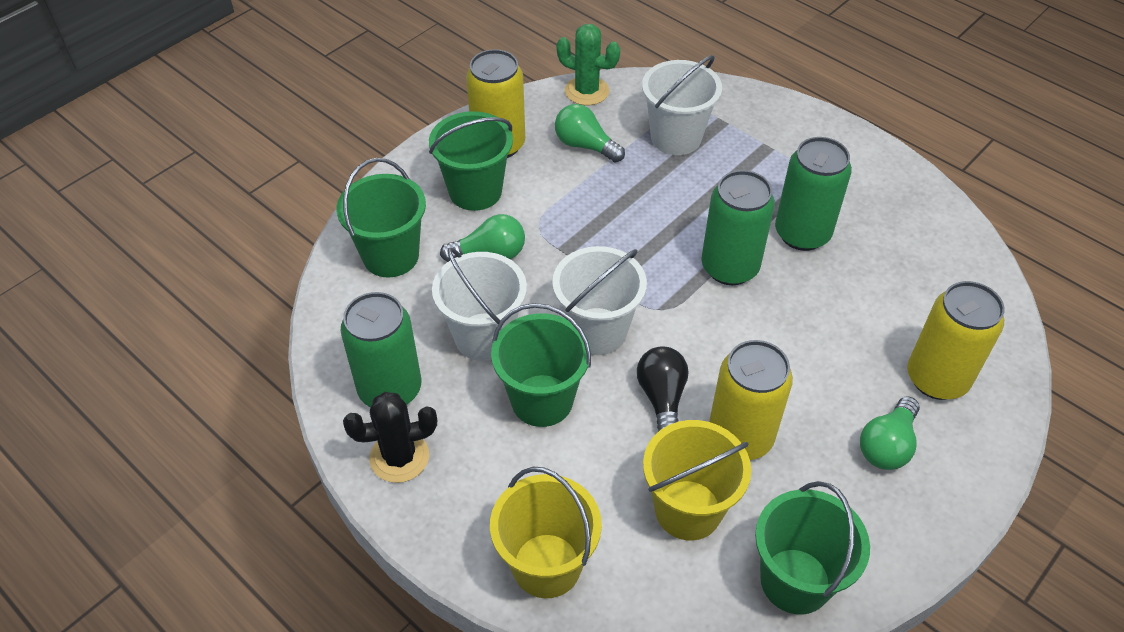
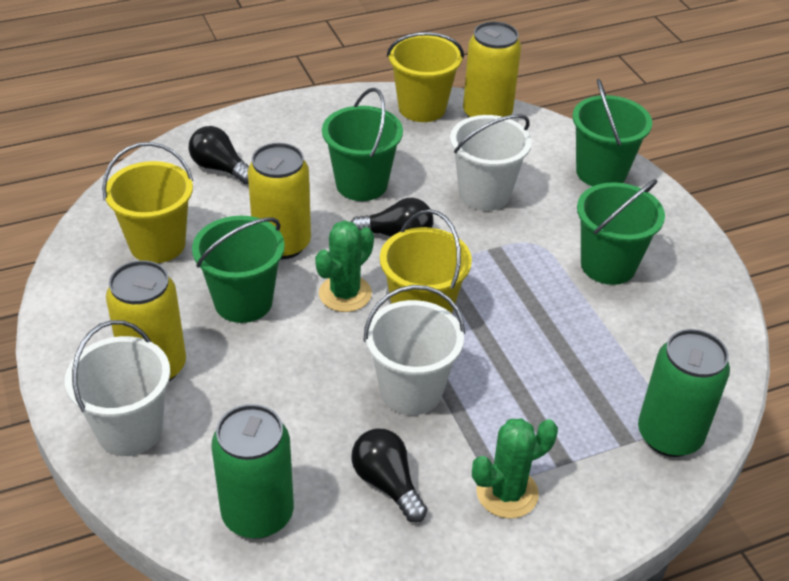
black cactus: [343,392,437,483] = 1 -> none = 0
black light bulb: [637,347,689,432] = 1 -> [189,126,249,185] [351,198,433,237] [351,429,427,523] = 3
green cactus: [556,24,620,105] = 1 -> [315,220,374,312] [472,418,558,519] = 2
green can: [341,292,421,407] [701,170,775,285] [775,137,852,251] = 3 -> [211,404,294,539] [638,329,730,457] = 2
green light bulb: [440,214,525,262] [555,104,625,163] [860,396,920,470] = 3 -> none = 0
yellow bucket: [490,467,602,598] [643,420,751,541] = 2 -> [102,142,193,263] [380,209,472,313] [387,32,464,122] = 3

